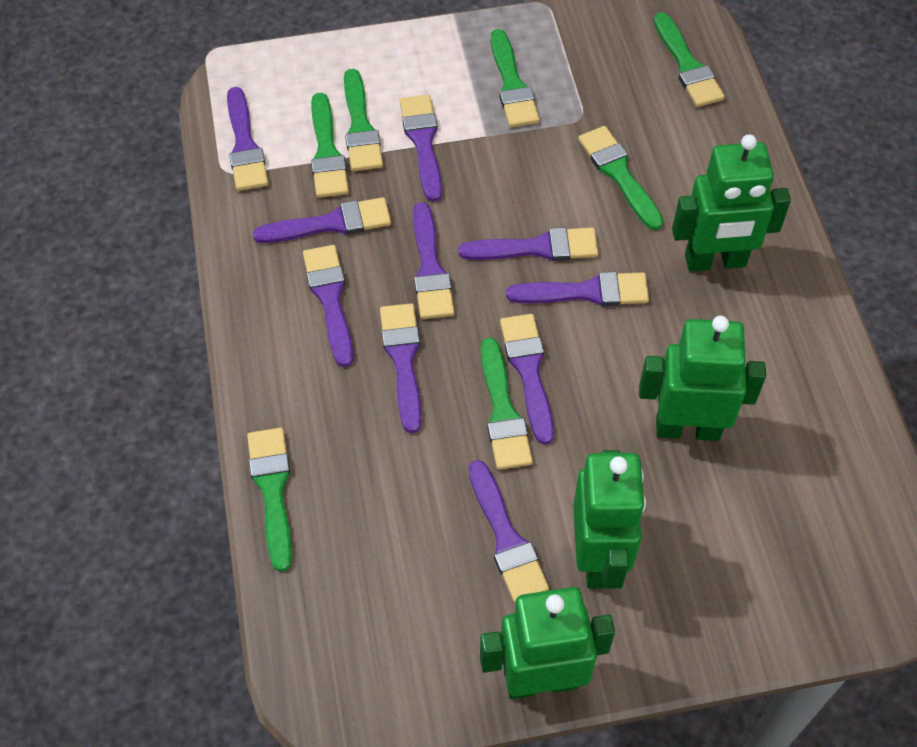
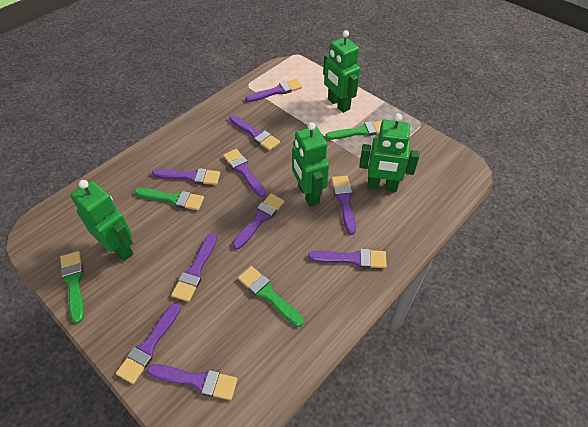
green brush: [247,428,292,572] [311,93,349,198] [344,69,383,171] [481,338,533,470] [491,29,540,127] [578,126,663,230] [654,12,725,107] = 7 -> [60,251,84,323] [134,188,204,210] [238,266,304,327] [325,120,383,140] = 4

